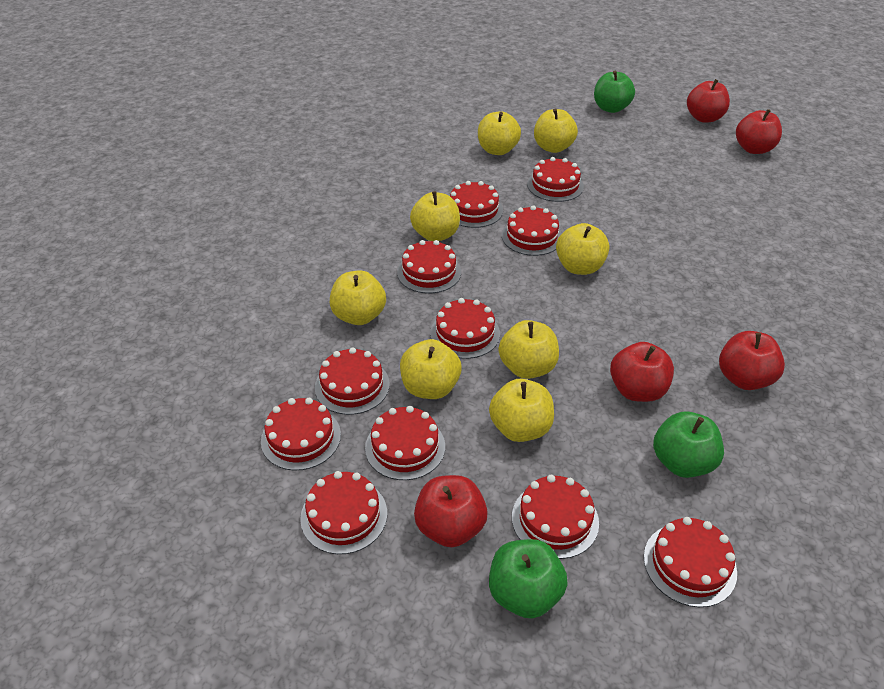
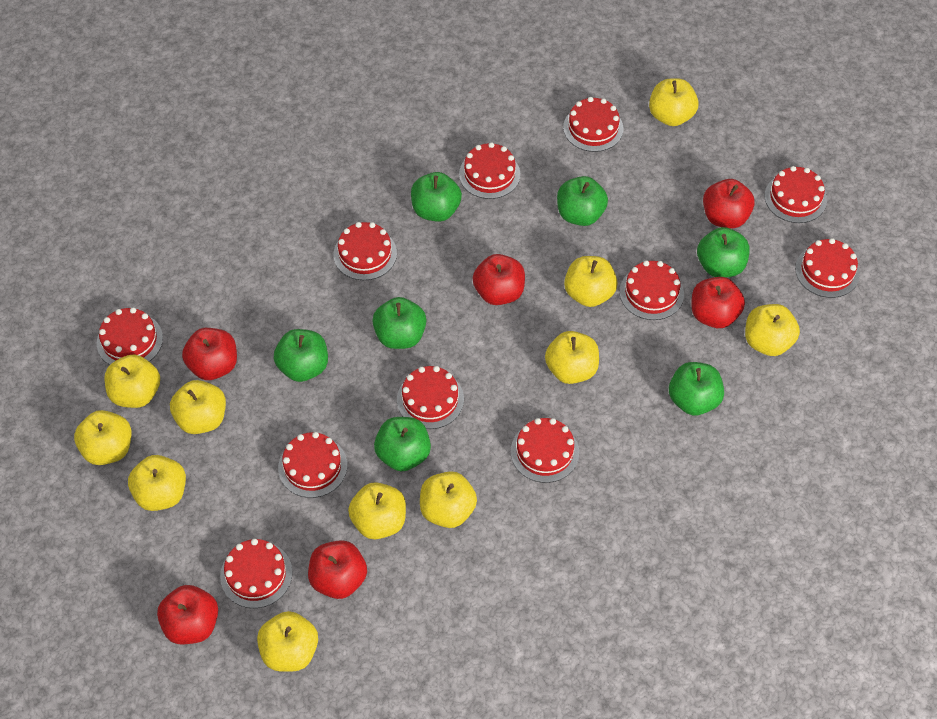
green apple: [489,539,568,619] [594,70,635,113] [653,411,724,478] = 3 -> [274,329,328,382] [372,297,426,349] [374,417,431,472] [411,172,462,222] [557,176,608,226] [669,362,724,415] [697,227,749,277] = 7
red apple: [414,475,488,547] [610,342,674,402] [687,79,730,123] [719,331,785,390] [736,109,782,154] = 5 -> [157,585,218,644] [182,328,237,380] [308,540,367,599] [473,254,525,305] [691,277,745,328] [703,179,755,228] = 6
yellow apple: [330,270,386,325] [400,339,462,399] [410,191,460,241] [478,111,521,155] [489,379,554,442] [499,320,559,379] [534,108,578,153] [556,223,609,275] = 8 -> [74,410,131,465] [104,355,160,408] [128,455,186,511] [170,380,226,434] [257,611,318,672] [348,482,406,539] [420,471,477,528] [545,331,599,384] [564,256,618,307] [649,78,699,126] [745,304,800,356] = 11

